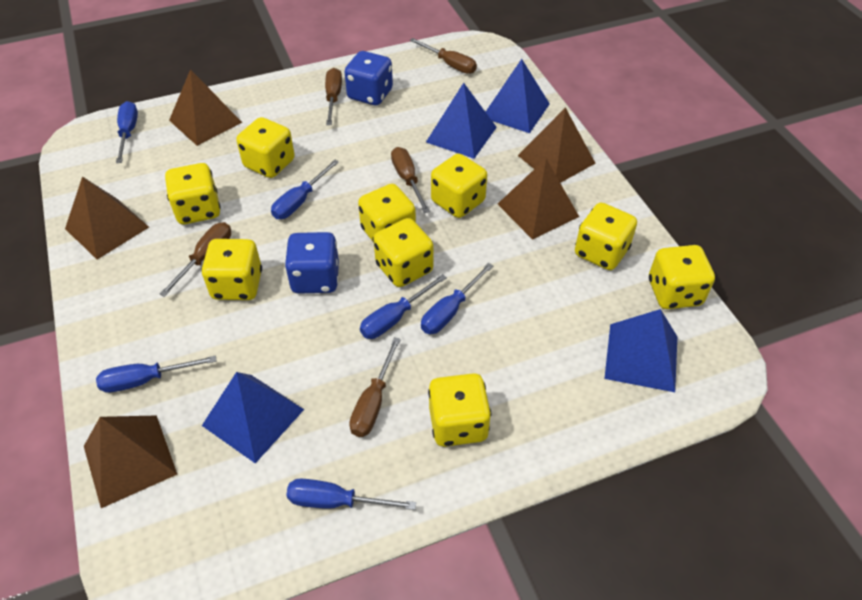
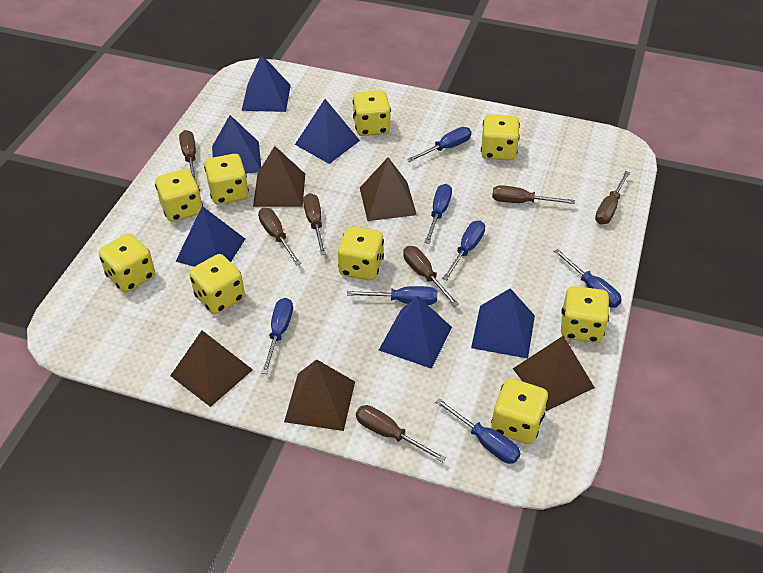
blue dice: [285,232,339,294] [344,51,393,105] = 2 -> none = 0
blue pyramid: [202,372,304,463] [426,83,497,159] [486,59,550,133] [604,309,677,392] = 4 -> [175,206,245,267] [212,115,261,174] [242,54,291,112] [295,99,360,164] [379,295,452,369] [471,288,535,358] = 6
blue screwdriver: [96,355,217,393] [116,101,138,163] [271,160,339,219] [286,479,416,510] [360,274,447,339] [421,263,493,334] = 6 -> [261,298,293,374] [347,286,437,305] [407,127,471,162] [424,184,452,244] [435,398,521,464] [442,221,485,280] [554,249,622,308] = 7
brown screwdriver: [159,222,231,297] [325,68,342,125] [349,337,401,437] [391,147,430,213] [410,38,477,74] = 5 -> [179,130,197,183] [258,208,301,266] [303,193,326,255] [356,405,446,462] [403,246,459,307] [492,185,575,204] [595,171,630,224] = 7

